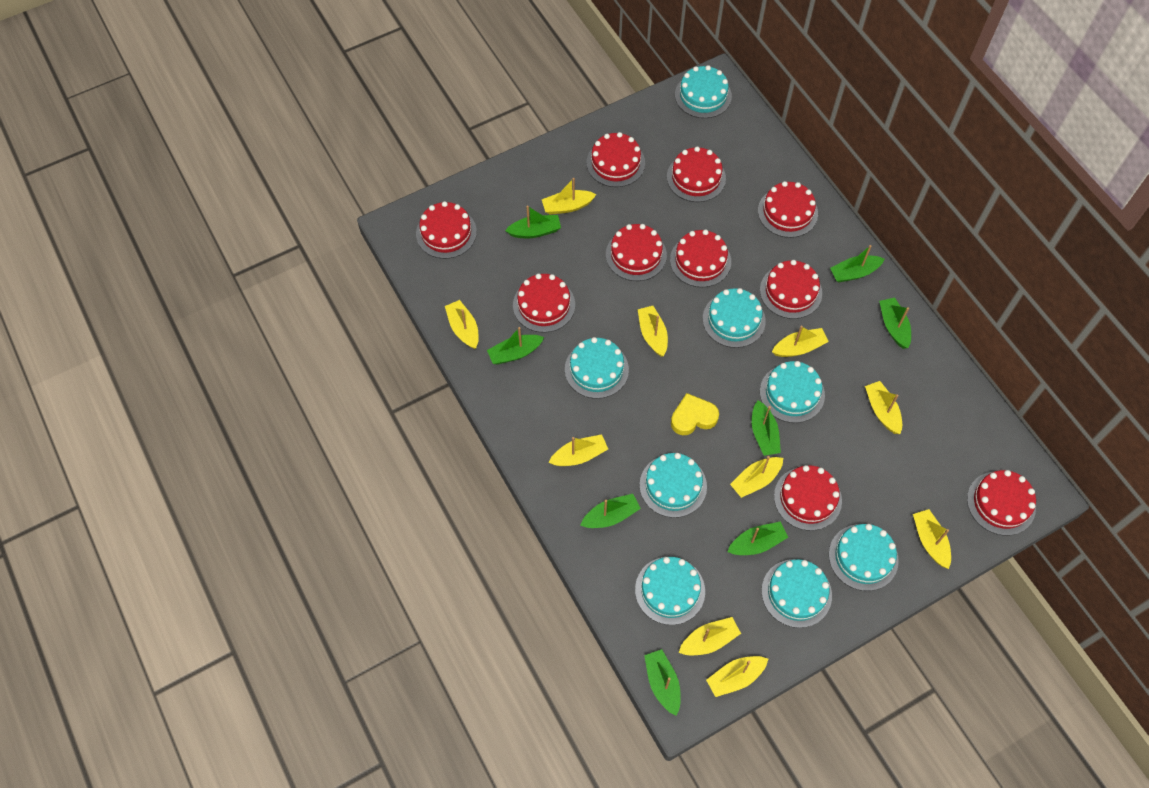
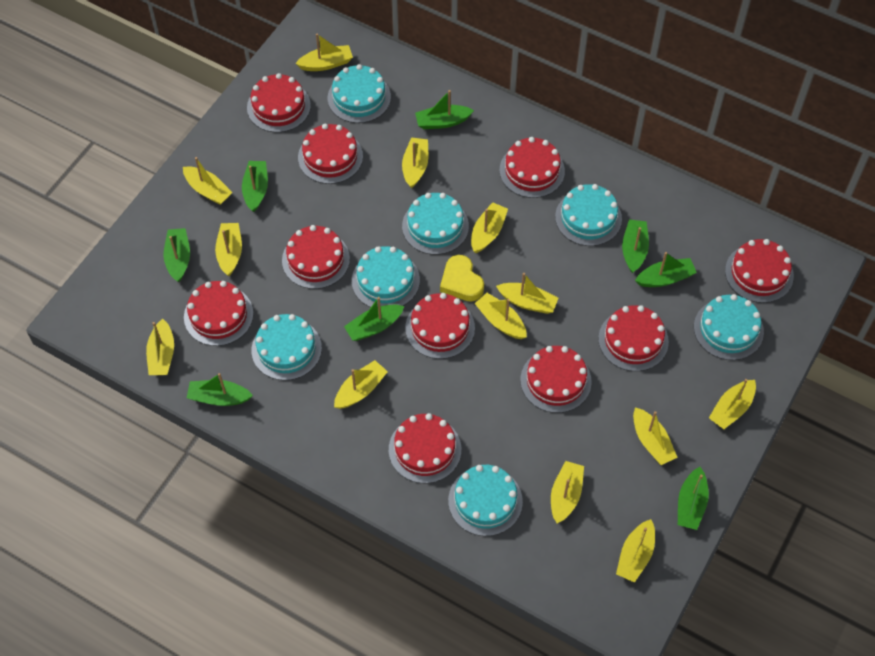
turquoise cake: [565,337,629,399] [635,557,705,625] [640,453,707,518] [675,65,732,118] [703,288,766,348] [760,361,825,423] [761,559,832,628] [829,524,899,591] = 8 -> [251,314,322,380] [328,64,391,123] [352,246,420,307] [402,193,469,255] [448,465,523,536] [555,184,622,246] [694,294,764,360] = 7
yellow boat: [445,300,479,349] [542,178,596,215] [549,434,608,466] [637,306,668,357] [679,617,741,655] [706,656,768,697] [730,456,783,498] [772,326,829,357] [865,381,902,434] [913,509,951,569] = 10 -> [146,319,174,375] [183,157,233,205] [215,223,242,276] [295,34,353,71] [334,360,388,409] [402,137,428,188] [471,202,508,253] [474,293,527,339] [496,273,558,314] [551,461,584,523] [616,519,655,583] [633,407,678,465] [709,379,756,429] = 13

